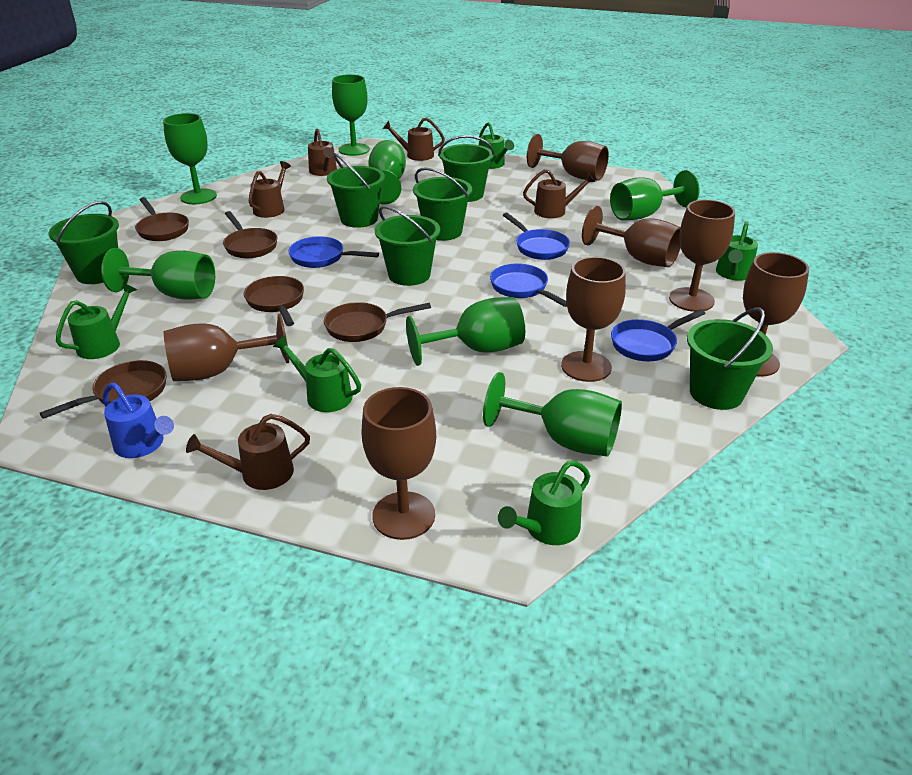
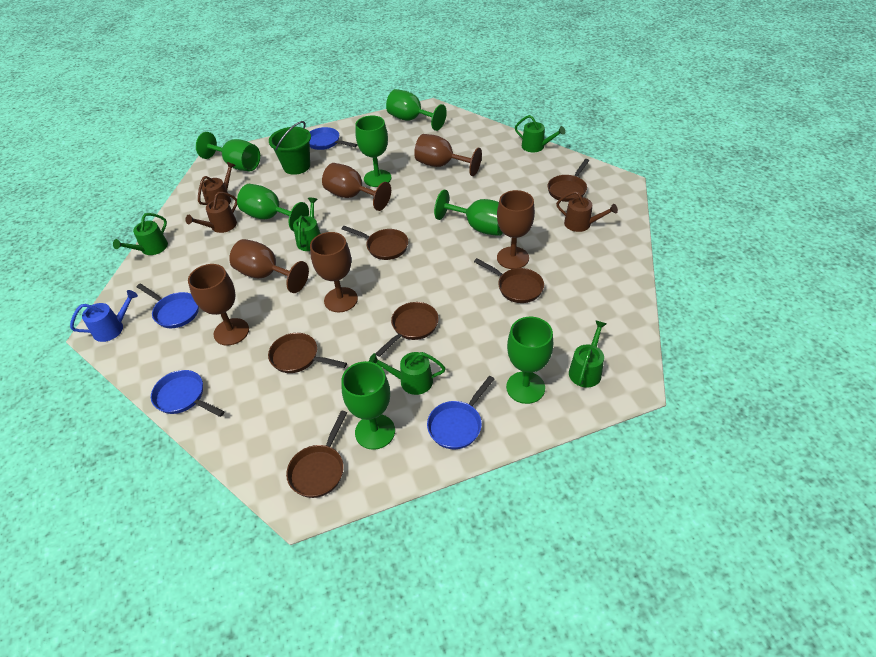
brown goblet: [164,314,289,381] [362,387,436,540] [527,134,609,181] [561,257,626,382] [582,206,681,268] [669,200,735,312] [743,252,809,377] = 7 -> [188,264,249,346] [229,239,309,293] [310,232,358,312] [322,163,391,211] [414,134,482,176] [497,190,535,269] = 6
brown pan: [40,360,167,419] [135,197,189,241] [223,211,278,258] [244,276,304,326] [324,302,431,342] = 5 -> [268,333,347,373] [286,411,347,498] [342,226,408,260] [375,302,439,357] [474,258,544,303] [547,159,589,202] = 6
brown watering can: [186,414,310,490] [249,161,291,218] [308,128,337,176] [383,117,445,161] [523,169,595,218] = 5 -> [186,192,237,233] [198,162,236,205] [556,191,618,232] = 3
green bucket: [48,201,119,284] [327,153,385,228] [375,206,440,286] [413,167,472,241] [438,135,495,202] [687,307,773,410] = 6 -> [269,121,311,175] = 1

